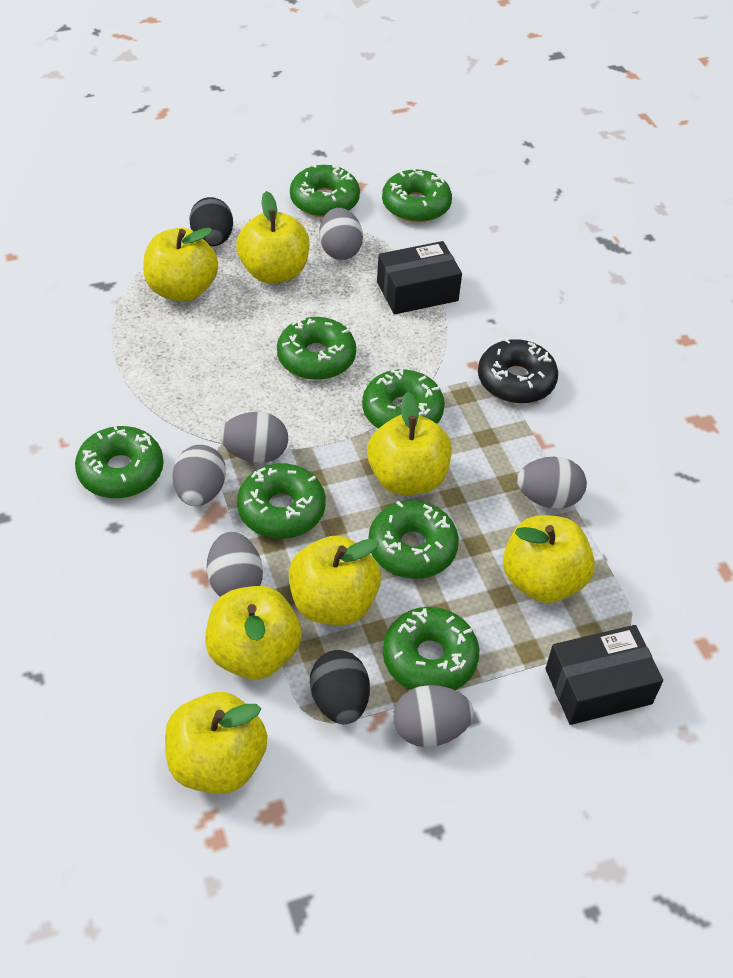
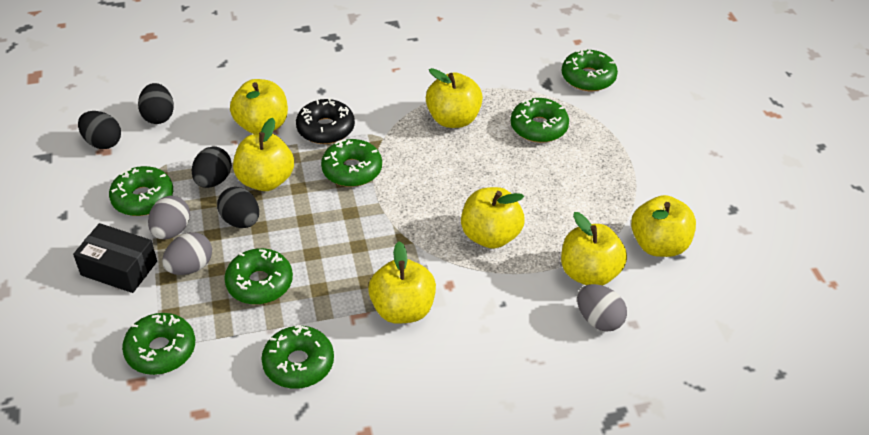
black box: [377,241,462,314] [545,625,663,725] = 2 -> [73,223,157,293] = 1
black egg: [189,197,233,246] [310,650,370,724] = 2 -> [78,111,121,149] [138,83,174,124] [192,146,232,188] [217,187,259,228] = 4
green donut: [75,424,164,498] [237,463,326,539] [277,317,356,380] [290,164,360,218] [362,368,445,429] [368,500,459,579] [382,167,452,223] [383,607,479,690] = 8 -> [109,166,173,216] [122,313,195,375] [224,248,293,304] [261,325,334,389] [321,139,382,187] [511,98,569,143] [562,49,618,91] = 7
grey egg: [173,445,226,506] [207,532,263,597] [220,412,288,463] [319,208,363,260] [393,685,474,747] [517,457,587,509] = 6 -> [148,196,190,240] [162,232,212,275] [577,284,627,332] = 3

